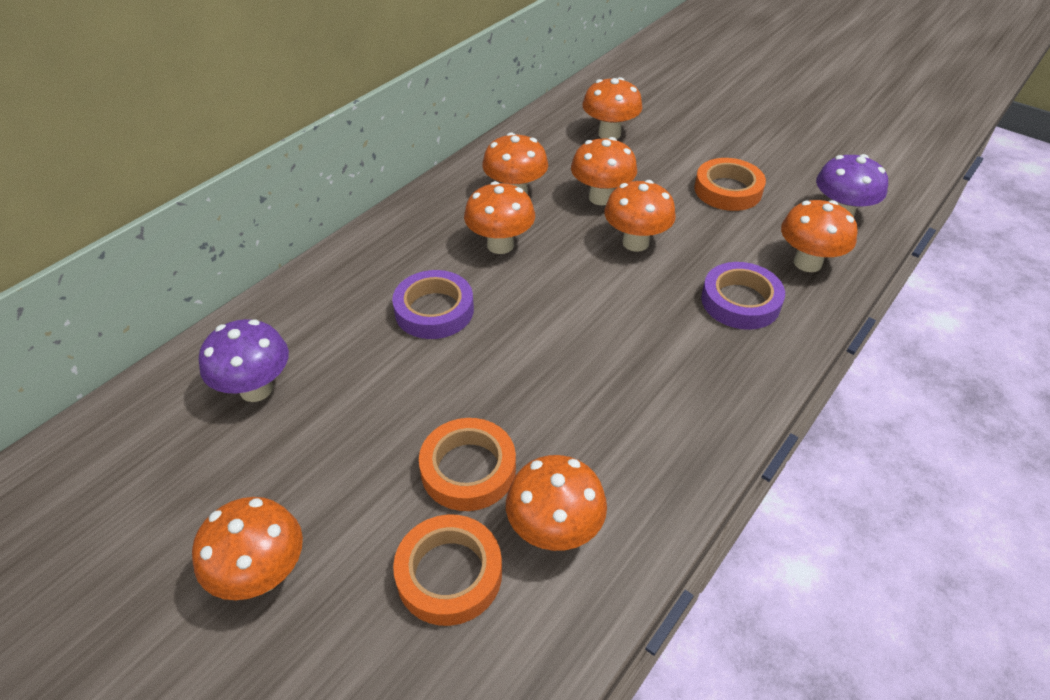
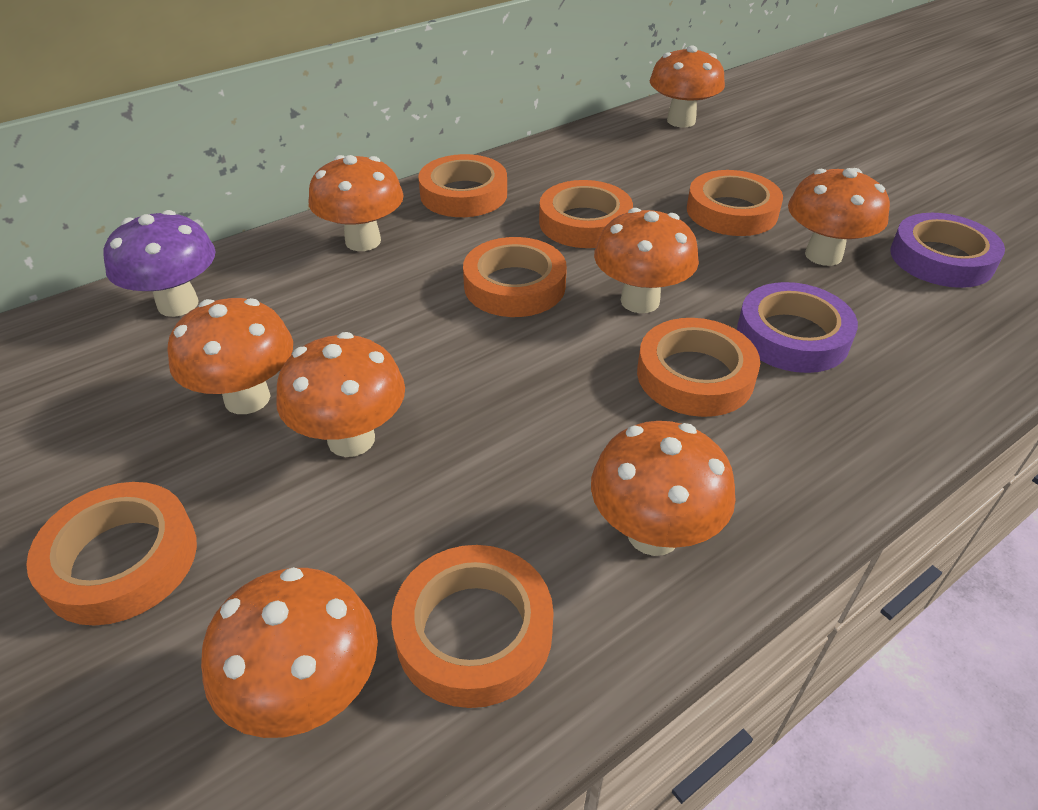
orange tape: [393,515,502,626] [419,418,516,511] [694,158,766,211] = 3 -> [26,482,197,626] [391,545,554,708] [418,154,507,217] [463,237,567,317] [539,180,633,248] [637,318,760,417] [687,170,783,236] = 7
purple mushroom: [199,319,289,402] [816,154,888,217] = 2 -> [103,210,216,317] = 1

